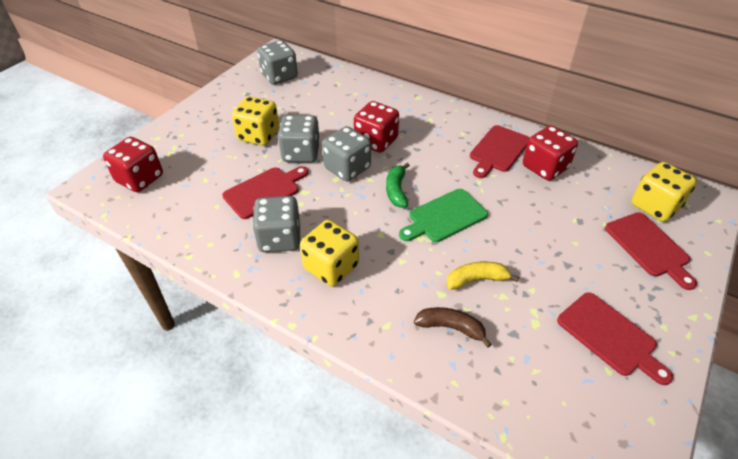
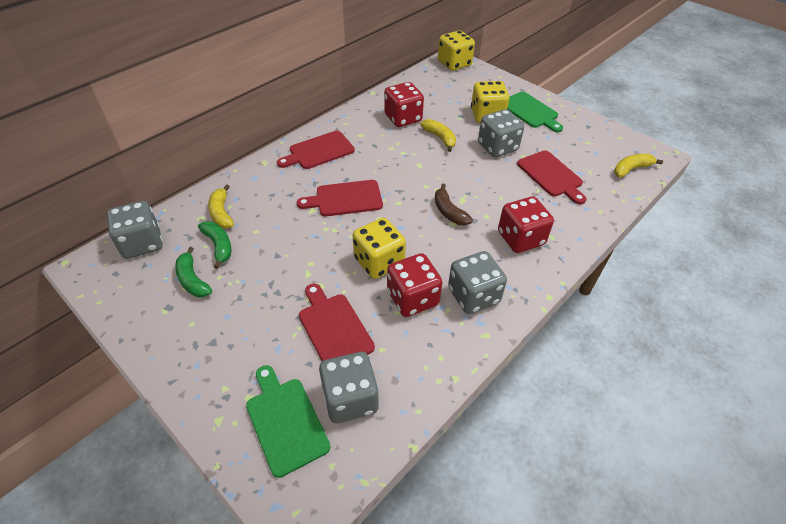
green banana: [386,163,410,208] = 1 -> [175,247,212,297] [198,221,231,269] = 2
green cutting board: [399,189,488,242] = 1 -> [246,365,330,478] [507,92,563,132] = 2
yellow banana: [446,262,519,290] = 1 -> [208,184,234,229] [420,119,456,152] [614,154,663,177] = 3

